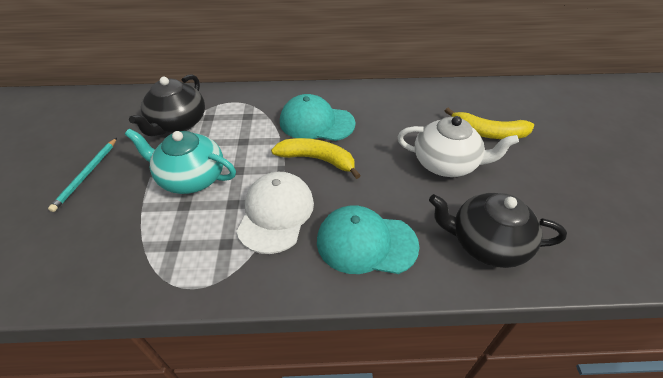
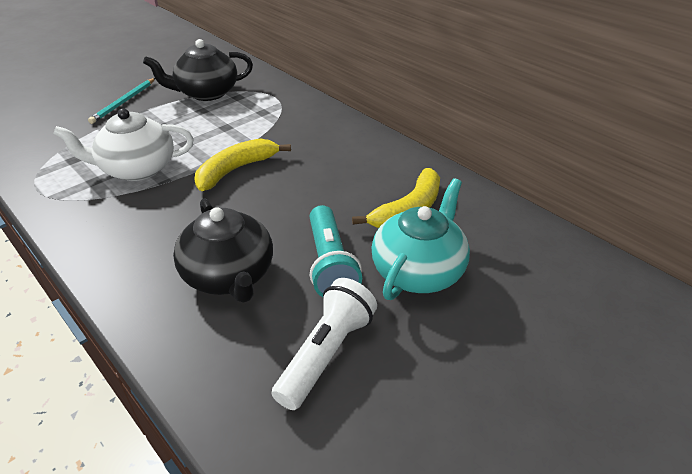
turquoise cap: [280,94,356,141] [317,205,420,274] = 2 -> none = 0
turquoise flashlight: none = 0 -> [310,205,362,297] = 1
white cap: [236,172,314,254] = 1 -> none = 0
white flashlight: none = 0 -> [272,278,377,410] = 1

